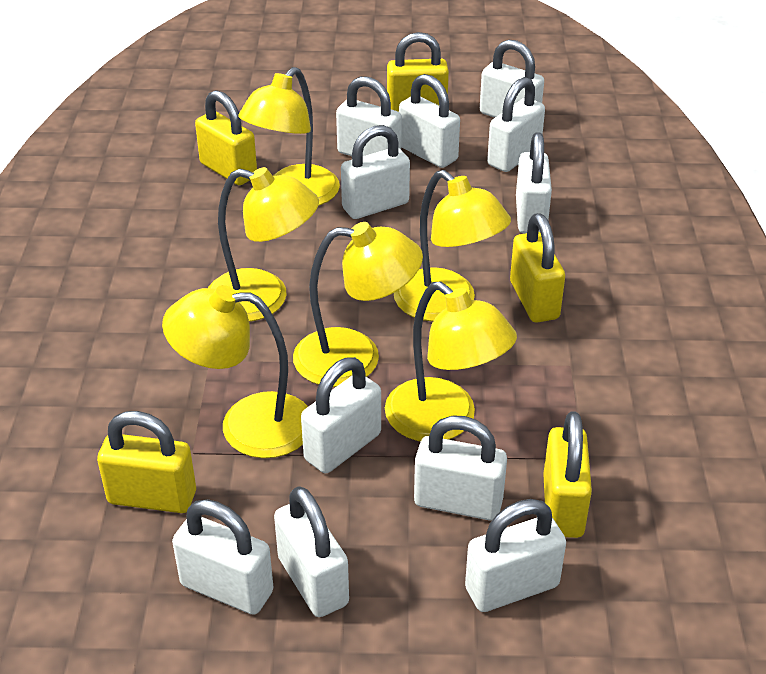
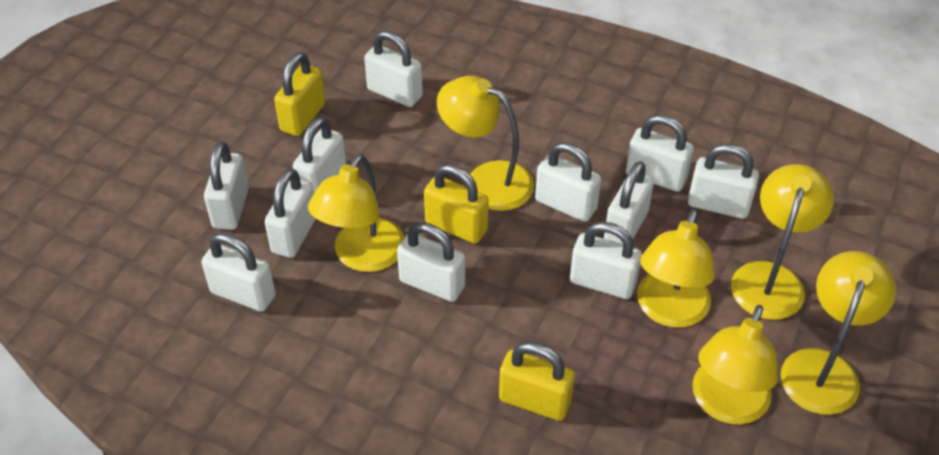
yellow padlock: [97,411,196,513] [195,90,257,185] [387,32,449,112] [510,213,565,322] [543,411,592,538] = 5 -> [274,52,326,136] [424,164,489,244] [499,342,575,421] = 3

